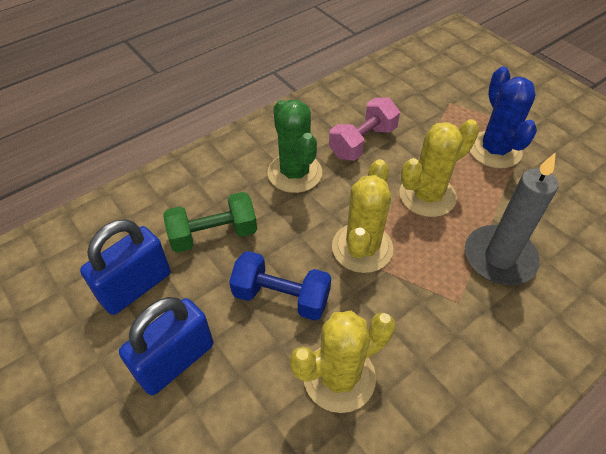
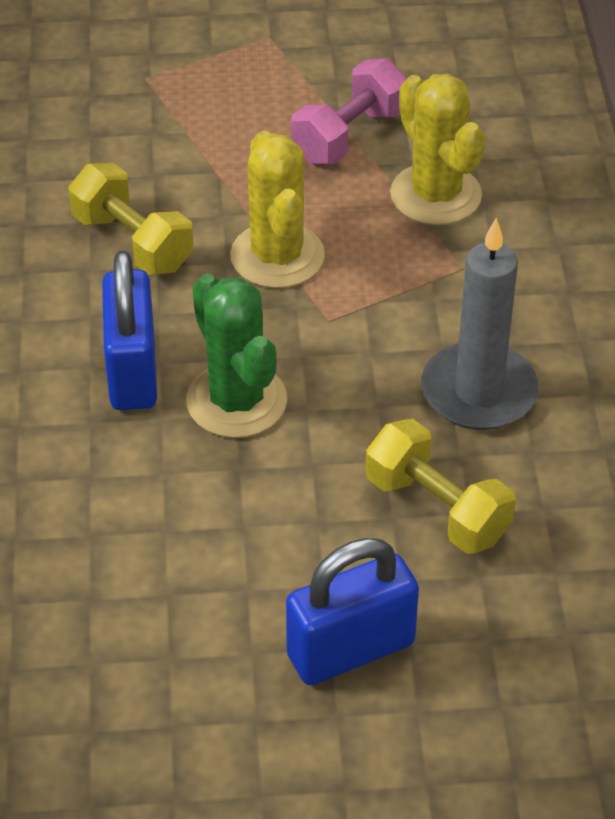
blue cactus: [470,66,537,169] = 1 -> none = 0
blue dumbbell: [229,251,331,321] = 1 -> none = 0
green dumbbell: [163,192,257,253] = 1 -> none = 0
yellow cactus: [290,311,395,413] [332,159,393,273] [399,119,479,217] = 3 -> [230,131,325,288] [390,73,485,225] = 2
yellow dumbbell: none = 0 -> [68,163,194,275] [365,419,516,554] = 2

